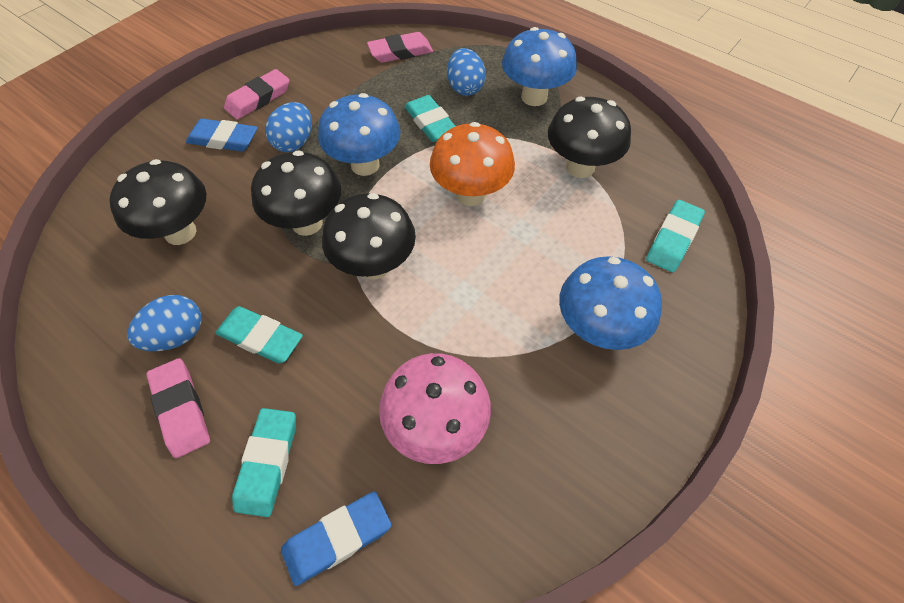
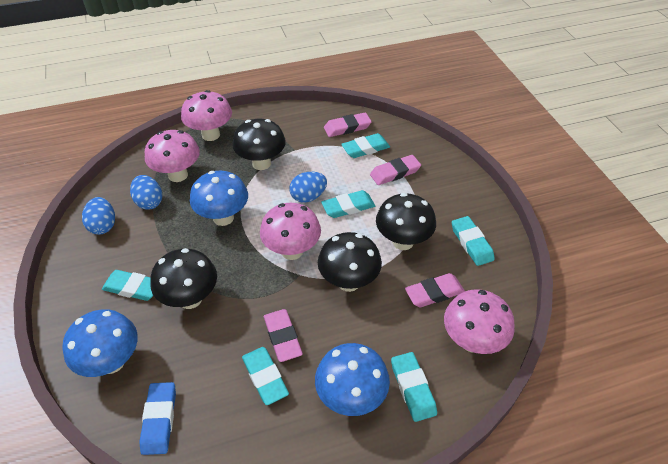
blue eraser: [186,119,258,152] [281,491,391,586] = 2 -> [139,382,176,455] = 1
orange mushroom: [430,122,515,206] = 1 -> none = 0
pink eraser: [147,358,210,458] [224,69,290,120] [367,32,433,63] = 3 -> [264,309,303,362] [324,112,372,137] [370,155,421,185] [405,273,465,307] = 4
pink mushroom: [379,353,491,464] = 1 -> [145,130,200,182] [181,90,232,141] [260,203,321,260] [444,289,514,354] = 4
turquoise eraser: [215,306,303,363] [232,408,296,517] [405,95,455,142] [646,200,705,272] = 4 -> [102,270,153,301] [242,347,289,405] [321,190,375,218] [341,133,390,158] [391,352,437,422] [452,216,495,266] = 6

